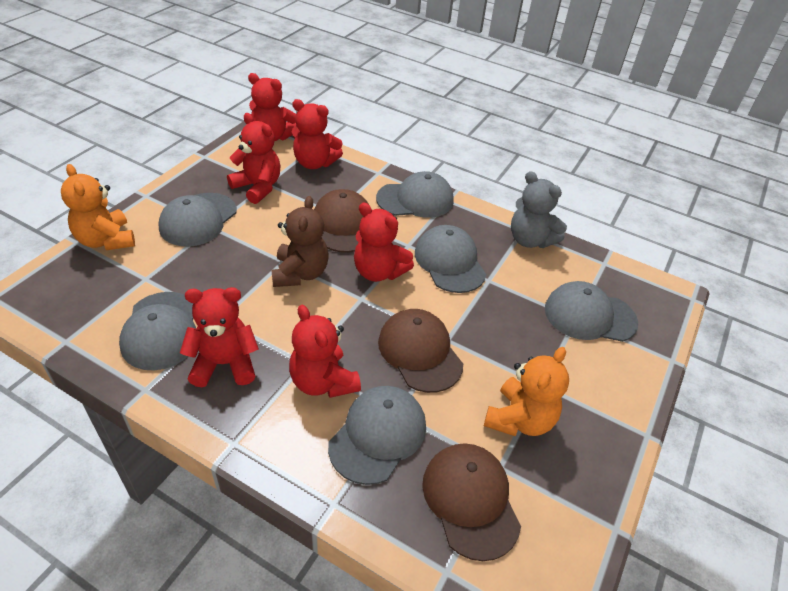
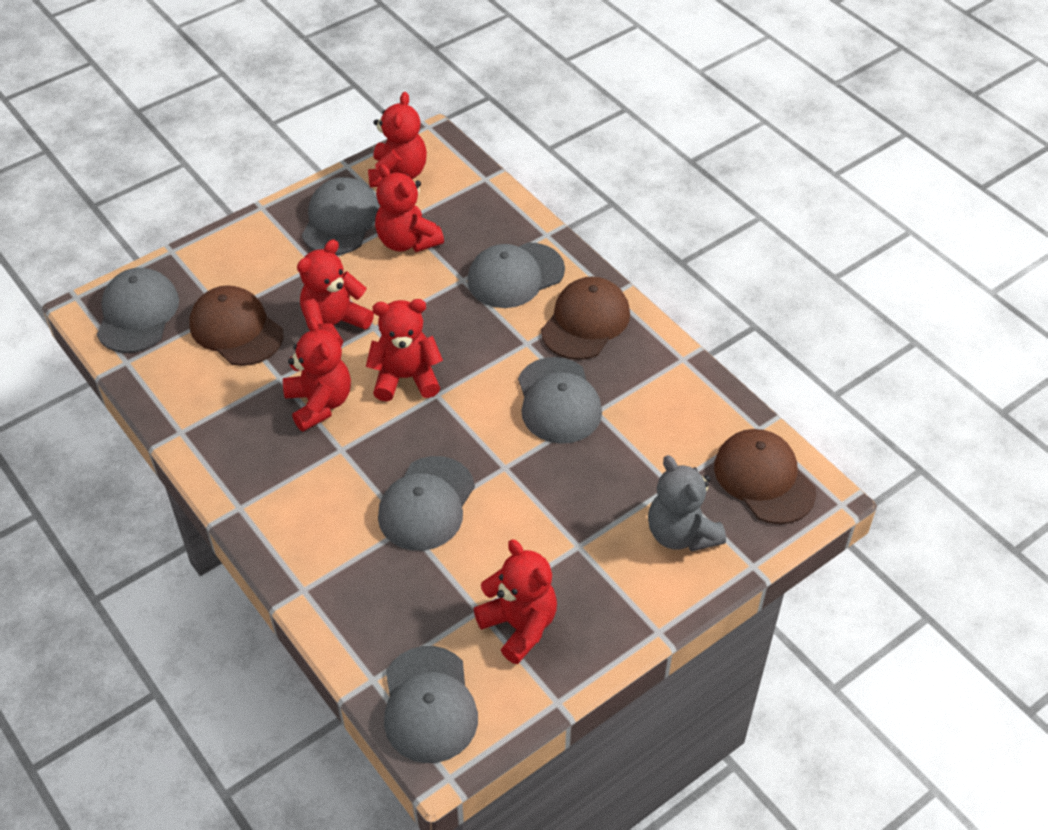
brown teddy bear: [271,196,328,287] = 1 -> none = 0
orange teddy bear: [61,164,135,250] [484,347,569,436] = 2 -> none = 0

